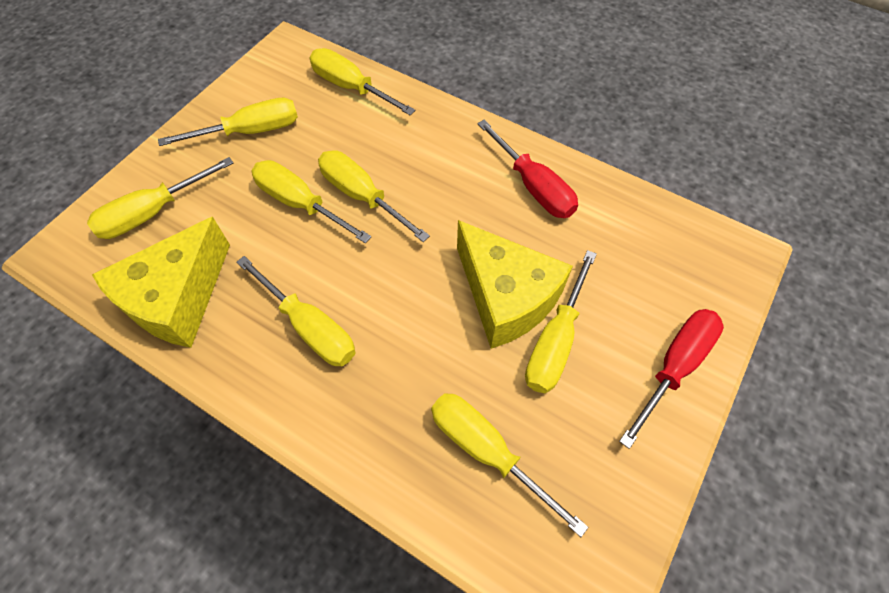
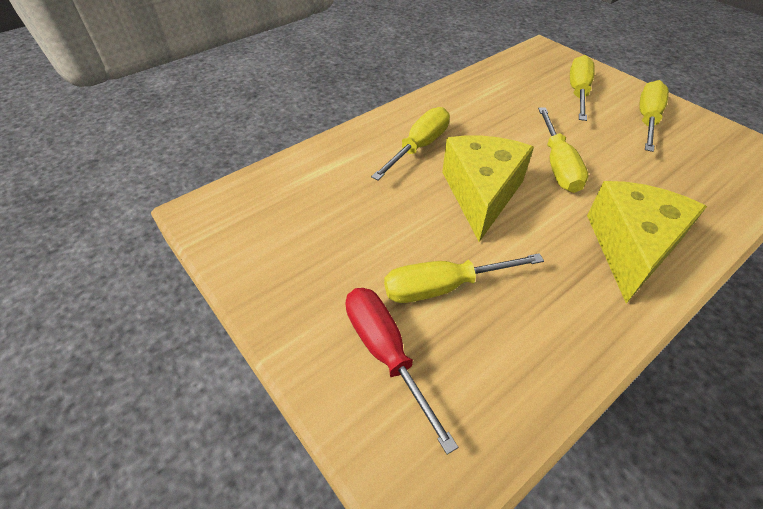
red screwdriver: [477,120,578,218] [619,309,724,449] = 2 -> [346,288,458,455] = 1
yellow screwdriver: [87,157,233,239] [158,98,298,146] [237,256,356,366] [252,160,371,243] [309,48,416,115] [318,150,430,242] [431,393,589,537] [525,250,597,393] = 8 -> [371,107,450,180] [384,253,544,303] [538,108,589,193] [570,55,595,121] [639,80,669,152] = 5

